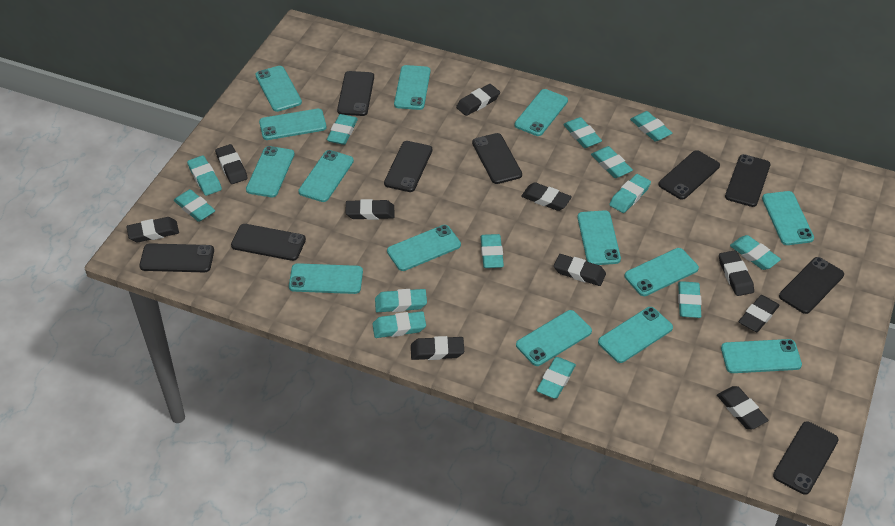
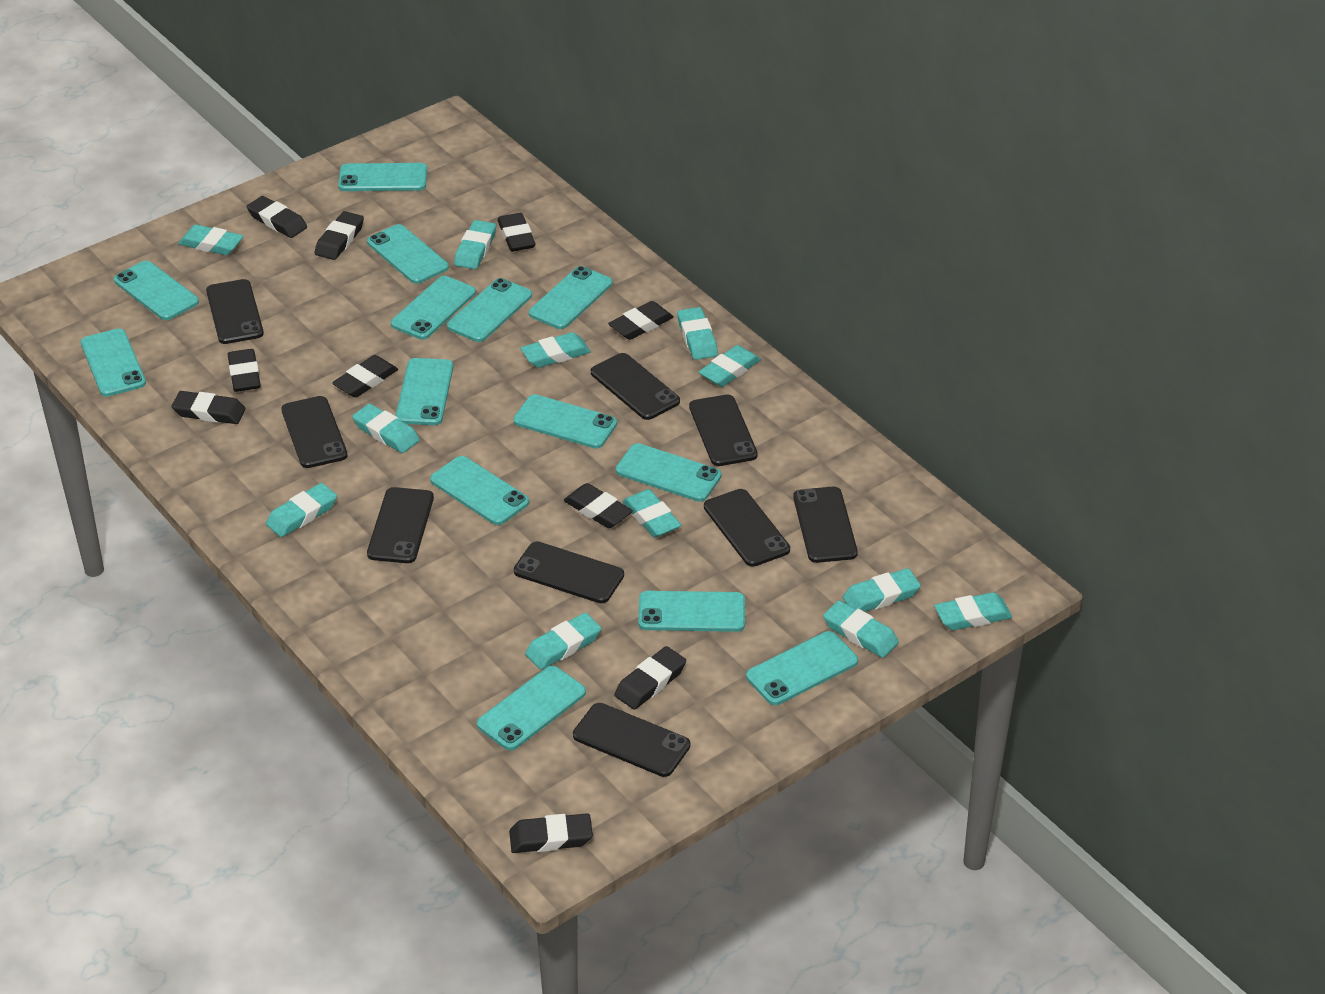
turquoise eraser: [174,189,215,222] [187,155,222,196] [327,114,358,145] [372,311,426,338] [375,289,427,312] [481,234,504,268] [536,357,576,399] [563,117,602,148] [591,146,633,178] [609,174,651,213] [630,111,672,142] [678,281,702,318] [730,235,781,270] = 13 -> [178,225,243,255] [266,483,337,537] [352,404,420,453] [454,220,496,269] [520,332,591,368] [525,613,601,670] [622,489,681,538] [677,307,718,360] [699,345,761,387] [823,600,899,658] [843,568,921,612] [934,592,1012,630] = 12

